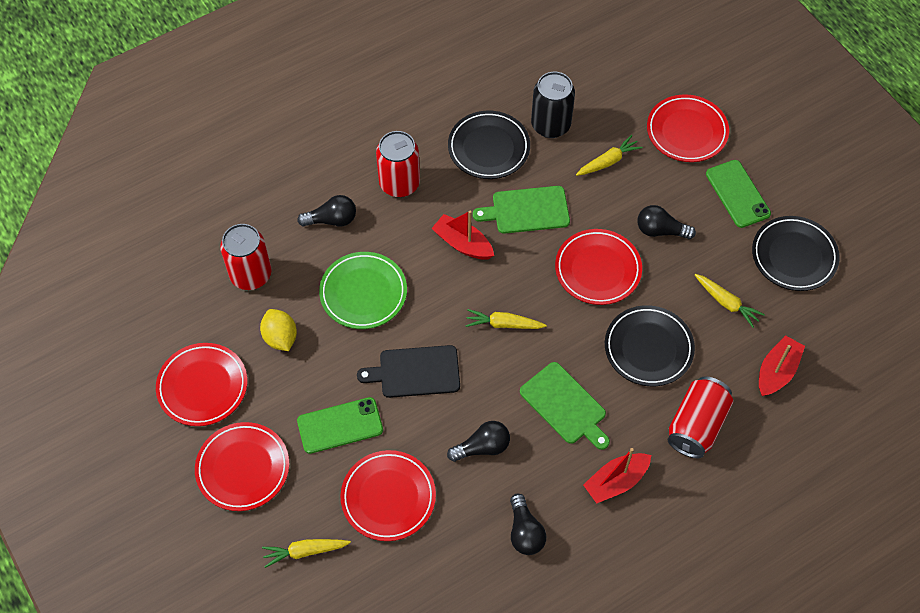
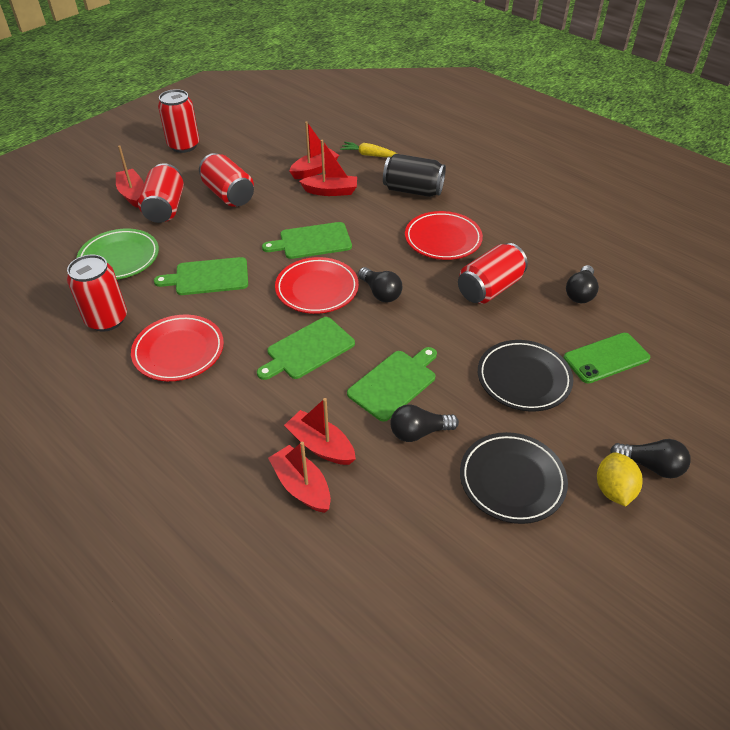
black cutting board: [357,345,460,398] = 1 -> none = 0
black plate: [448,111,530,179] [605,305,695,386] [752,216,840,291] = 3 -> [460,432,568,524] [478,340,573,412] = 2
green cutting board: [473,186,570,234] [520,362,610,450] = 2 -> [154,257,248,295] [257,317,355,380] [262,222,352,259] [347,347,437,422] = 4
green phone: [297,397,383,454] [706,160,771,228] = 2 -> [563,333,651,384] = 1
red boat: [431,211,494,260] [583,448,651,504] [759,335,805,396] = 3 -> [116,146,144,208] [268,441,331,513] [284,398,356,465] [289,121,339,179] [299,140,357,196] = 5
red can: [220,224,271,290] [376,131,420,197] [668,376,733,458] = 3 -> [67,255,127,332] [138,163,184,223] [158,89,199,153] [199,153,254,207] [458,243,528,304] = 5
red plate: [156,343,247,426] [195,422,289,511] [340,450,436,541] [555,229,642,305] [647,94,729,162] = 5 -> [131,315,224,381] [275,257,359,314] [405,211,483,260] = 3
yellow carrot: [262,539,351,568] [466,309,547,329] [576,135,643,176] [695,274,765,328] = 4 -> [340,142,398,157] = 1

